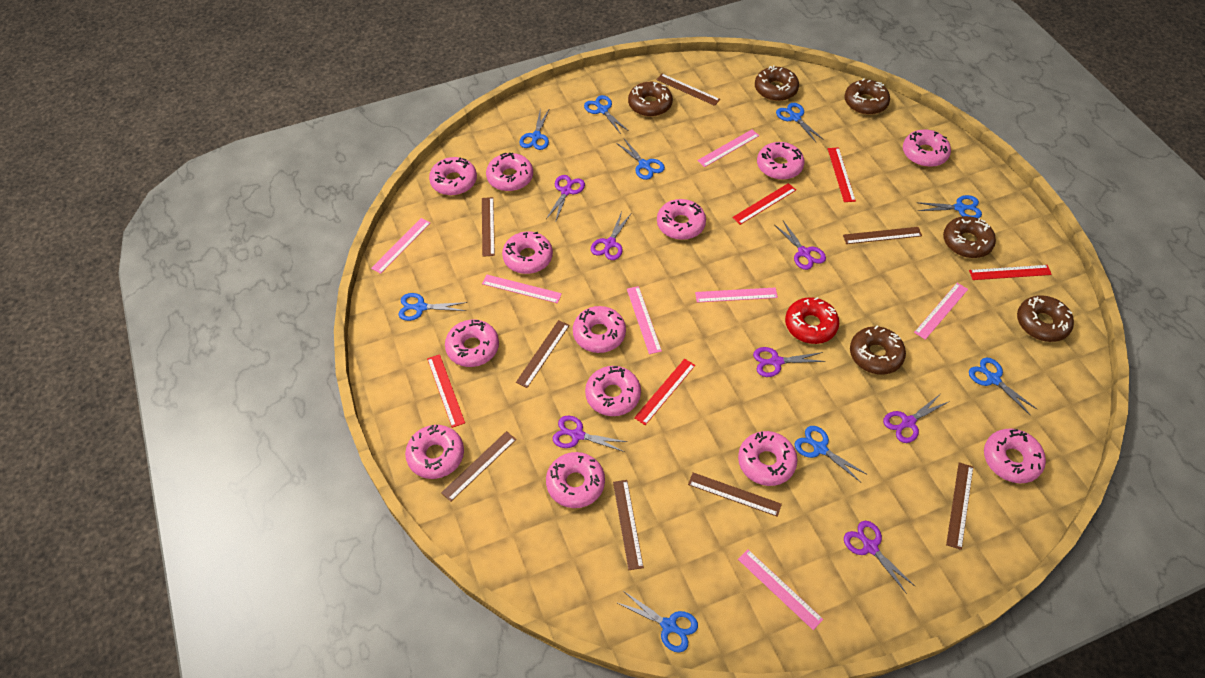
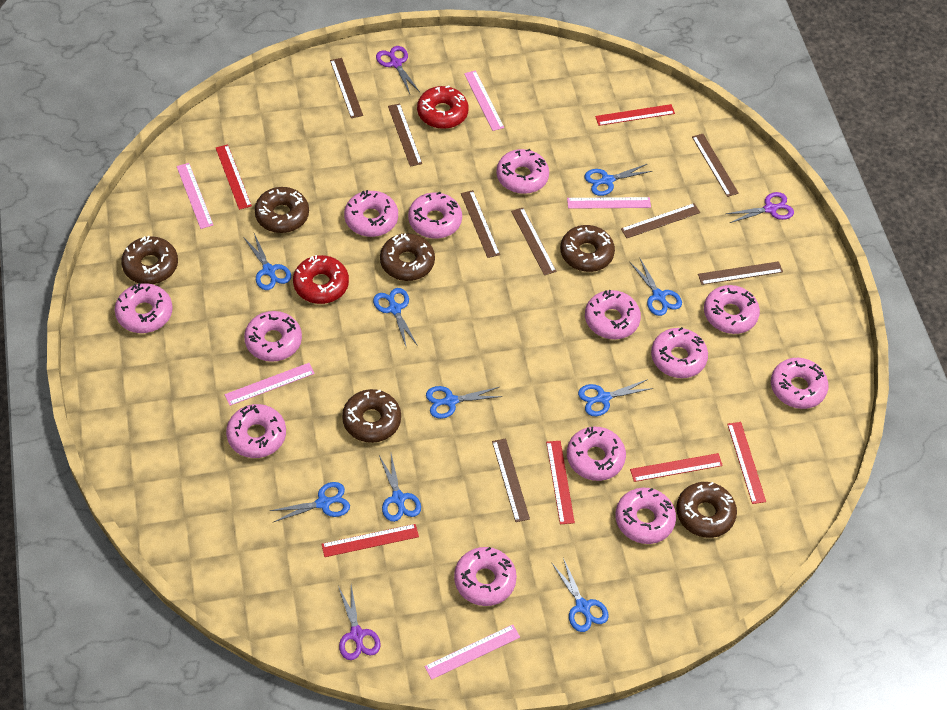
pink ruler: [371,218,430,274] [482,275,562,303] [627,286,662,354] [695,287,778,303] [697,129,759,167] [738,550,823,630] [914,283,968,340] = 7 -> [177,163,213,229] [225,363,315,406] [424,625,520,680] [464,70,504,131] [567,197,651,209] = 5
purple scissors: [546,175,585,221] [553,415,627,452] [591,212,631,260] [753,347,826,377] [775,221,826,270] [844,521,916,594] [883,394,950,443] = 7 -> [338,585,381,660] [376,46,420,94] [726,192,794,223] = 3
red donut: [785,297,839,344] = 1 -> [293,255,349,304] [417,85,469,129] = 2
red ruler: [427,354,465,428] [634,359,695,425] [732,183,796,225] [828,147,856,202] [969,265,1052,280] = 5 -> [216,144,252,210] [321,524,419,557] [546,441,575,524] [595,104,675,126] [630,453,723,482] [727,422,766,504] = 6

